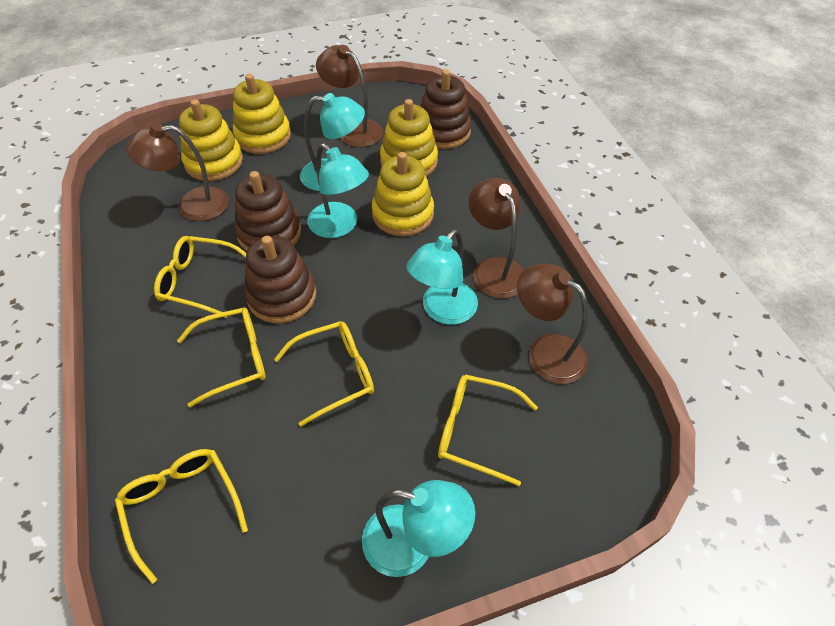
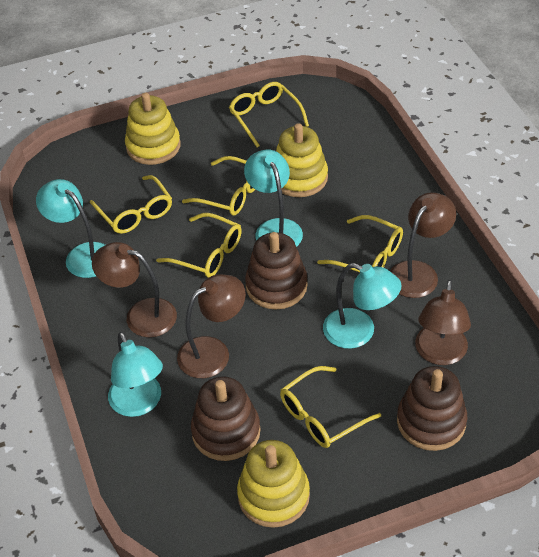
yellow glasses: [115,449,248,584] [154,236,246,318] [177,308,266,407] [274,321,374,427] [438,374,538,486] = 5 -> [90,175,172,234] [156,213,242,278] [182,156,255,216] [229,82,309,147] [280,366,381,448] [317,215,403,272] = 6
yellow stacking toy: [179,99,243,181] [233,74,291,154] [372,152,434,236] [380,99,438,176] = 4 -> [125,93,181,165] [237,440,310,528] [276,123,328,197] = 3

